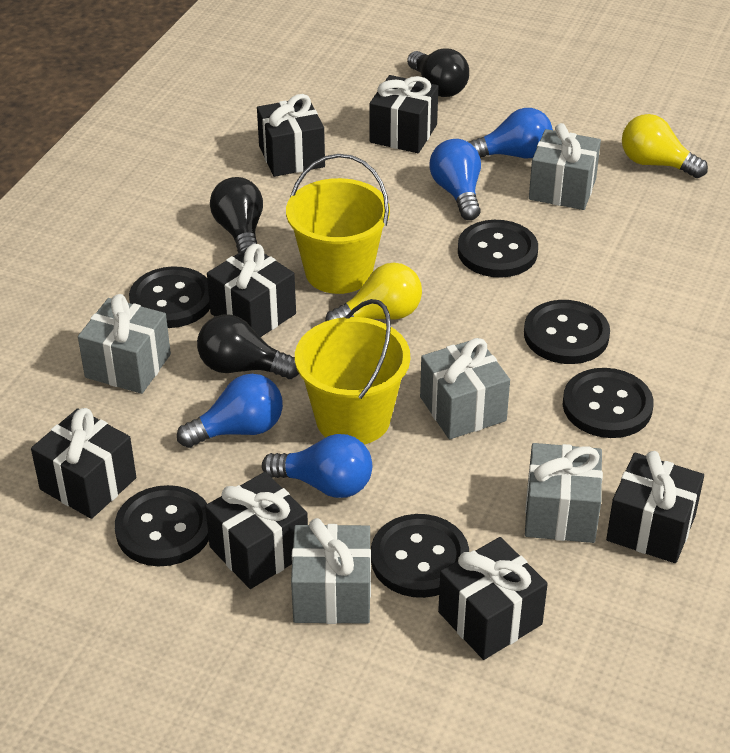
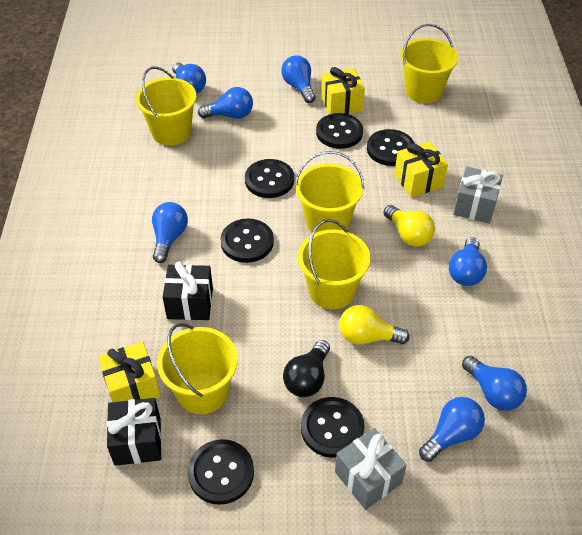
black gift: [31,408,136,519] [205,472,308,589] [207,244,296,337] [257,94,325,177] [370,75,439,153] [438,537,548,660] [606,451,704,563] = 7 -> [107,398,162,466] [163,262,213,320] = 2
black light bulb: [197,314,299,379] [210,177,263,253] [407,48,469,97] = 3 -> [283,340,330,397] = 1
blue light bulb: [177,374,283,448] [262,434,372,498] [429,139,481,220] [467,108,553,159] = 4 -> [152,202,188,263] [172,63,206,94] [198,87,253,119] [281,55,315,103] [419,397,485,462] [449,237,487,286] [462,356,527,411] = 7
grey gift: [78,294,171,394] [291,518,371,624] [420,338,510,440] [525,443,603,543] [529,123,601,210] = 5 -> [335,428,407,510] [453,166,503,224] = 2
yellow bucket: [286,154,390,294] [295,299,410,445] = 2 -> [136,67,197,146] [157,323,238,415] [295,151,364,233] [298,219,371,309] [400,24,458,103] = 5
yellow gift: none = 0 -> [98,342,161,402] [321,67,365,114] [394,142,448,197] = 3

